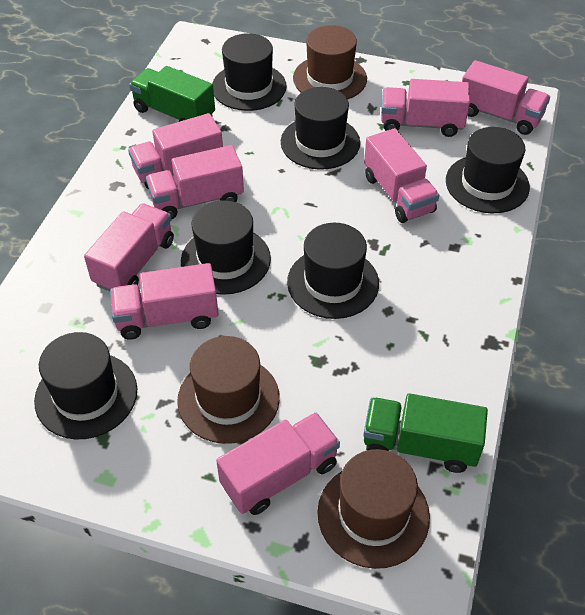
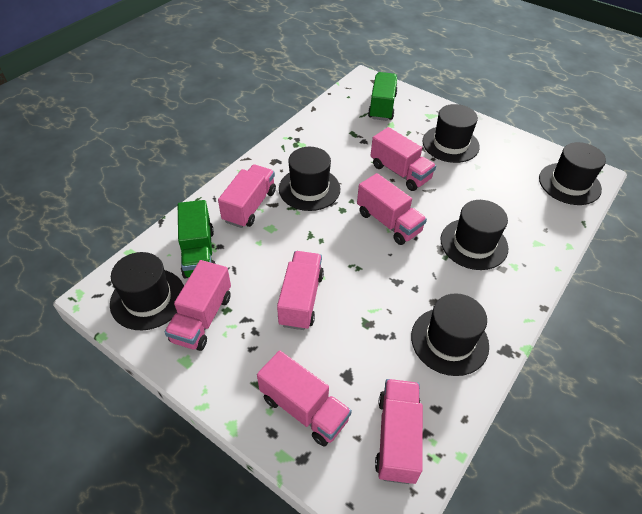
brown hat: [177,336,280,444] [293,25,367,100] [317,449,430,569] = 3 -> none = 0
pink truck: [84,203,174,292] [110,263,218,340] [128,113,223,189] [146,145,244,220] [216,413,340,515] [364,128,439,223] [381,79,470,137] [462,60,550,135] = 8 -> [165,260,231,351] [218,164,276,228] [257,350,352,446] [277,251,324,330] [357,173,427,245] [370,127,436,191] [375,379,423,484] = 7

